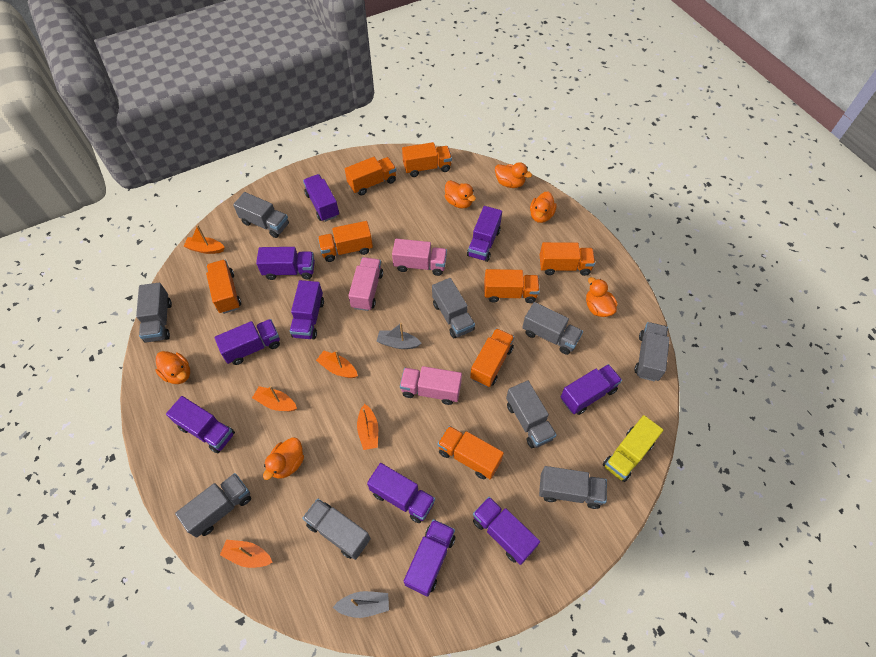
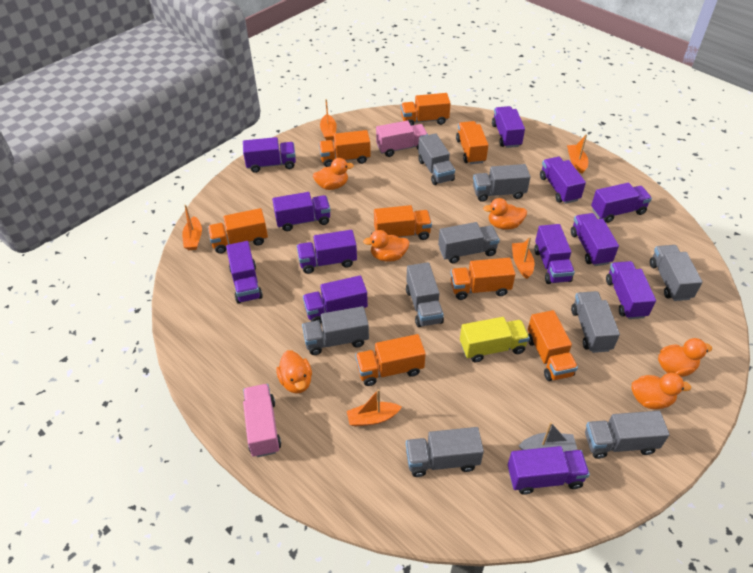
grey boat: [333,591,389,618] [376,323,422,349] = 2 -> [519,422,577,452] = 1
pink truck: [348,257,383,311] [392,239,447,276] [400,366,462,405] = 3 -> [243,384,281,457] [376,120,428,157] = 2
purple truck: [166,396,235,453] [215,319,280,365] [256,247,315,280] [290,280,324,339] [303,174,339,222] [367,463,435,523] [404,519,455,597] [467,206,502,262] [473,497,540,565] [560,364,622,415] = 10 -> [226,241,263,304] [243,137,296,173] [272,192,331,231] [297,230,357,274] [303,275,368,324] [492,106,525,148] [508,446,590,495] [534,224,575,284] [540,157,586,204] [571,213,619,266] [591,183,652,223] [606,261,656,319] = 12

